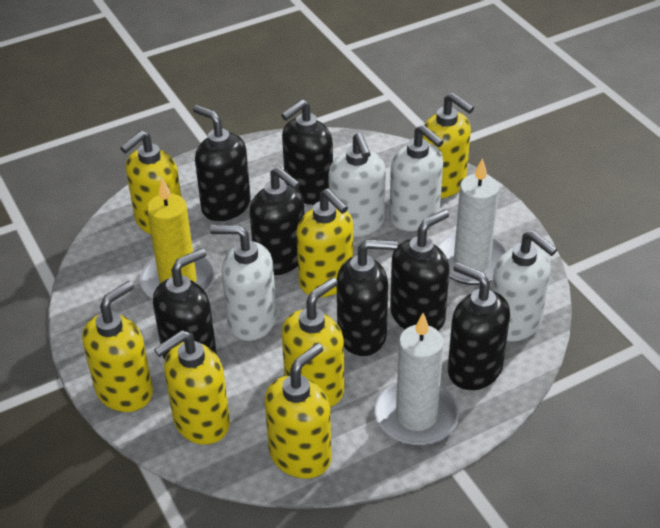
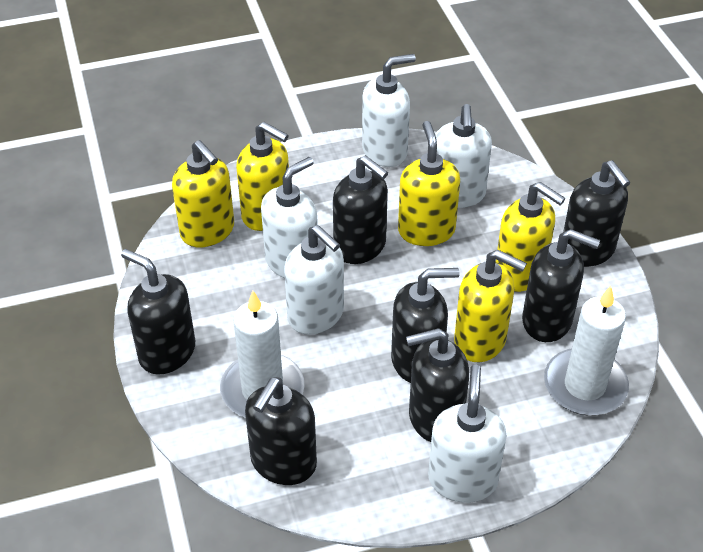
white soap dispenser: [210,225,277,341] [328,133,386,237] [389,125,444,231] [491,230,557,342] = 4 -> [261,157,318,278] [284,225,344,335] [362,54,416,167] [428,365,507,503] [435,104,492,208] = 5
yellow candle: [140,179,215,299] = 1 -> none = 0
yellow soap dispenser: [82,281,153,412] [120,130,181,234] [154,330,230,445] [265,343,331,479] [282,277,344,407] [296,188,353,297] [423,93,474,198] = 7 -> [172,140,234,247] [236,122,289,231] [398,121,460,246] [454,250,527,362] [496,182,565,292] = 5

